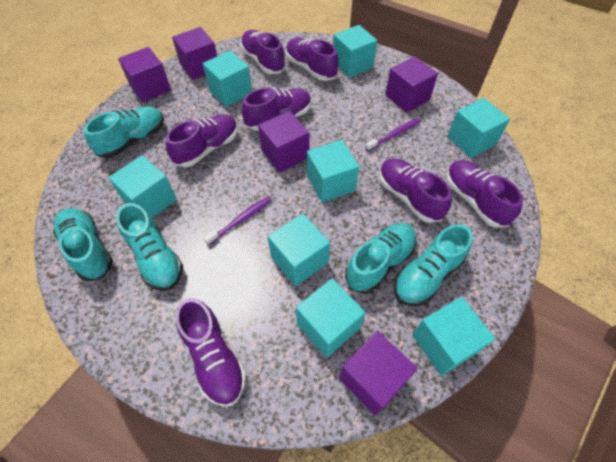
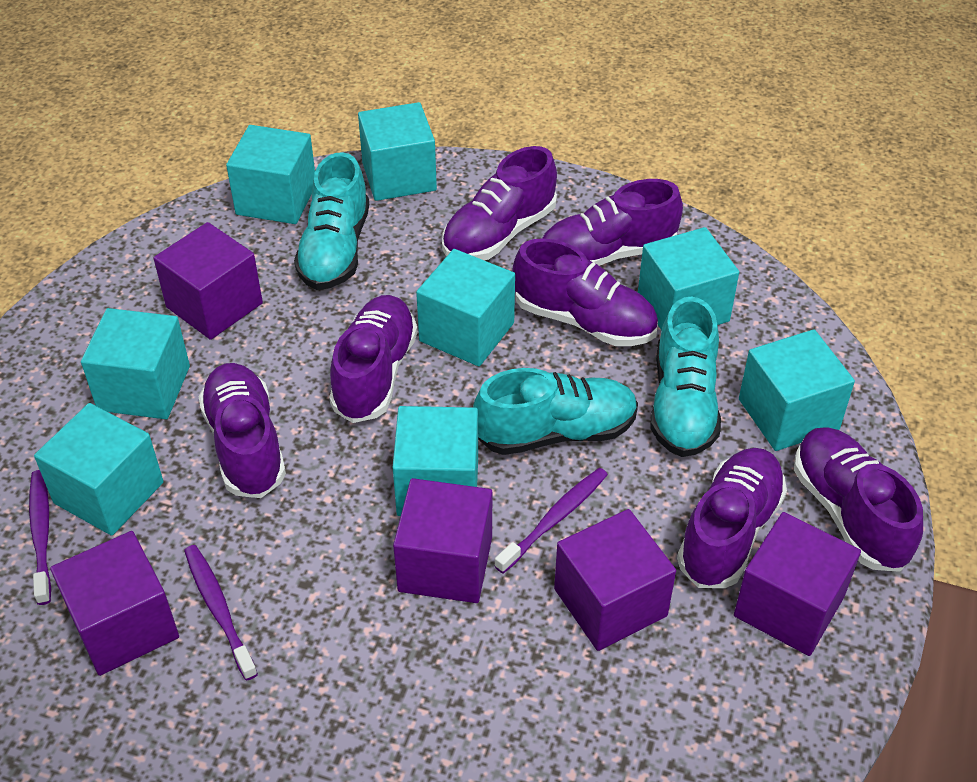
purple toothbrush: [203,196,272,246] [365,118,421,151] = 2 -> [29,470,51,605] [184,545,258,681] [495,468,608,573] = 3
turquoise shoe: [53,208,113,281] [84,106,164,158] [116,203,183,291] [345,223,417,294] [394,224,473,306] = 5 -> [294,152,369,290] [473,368,638,455] [650,297,721,457] = 3

